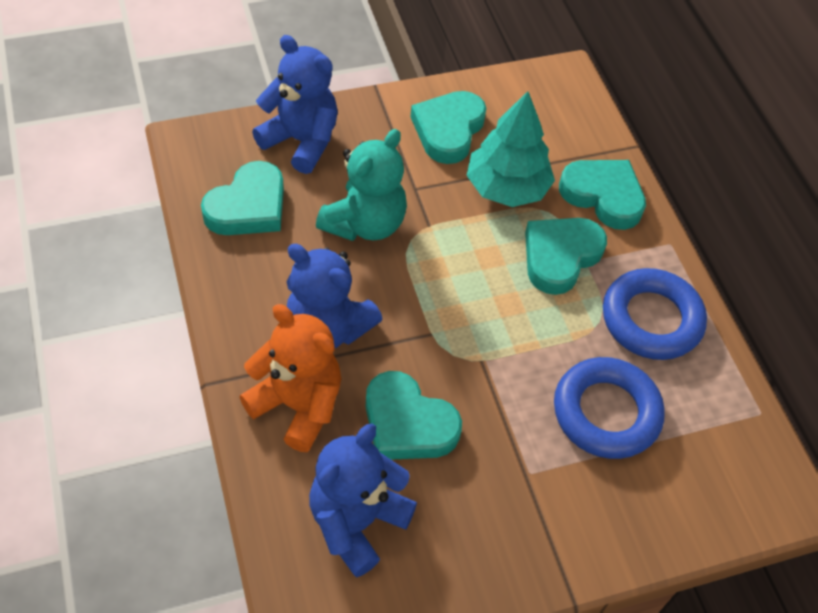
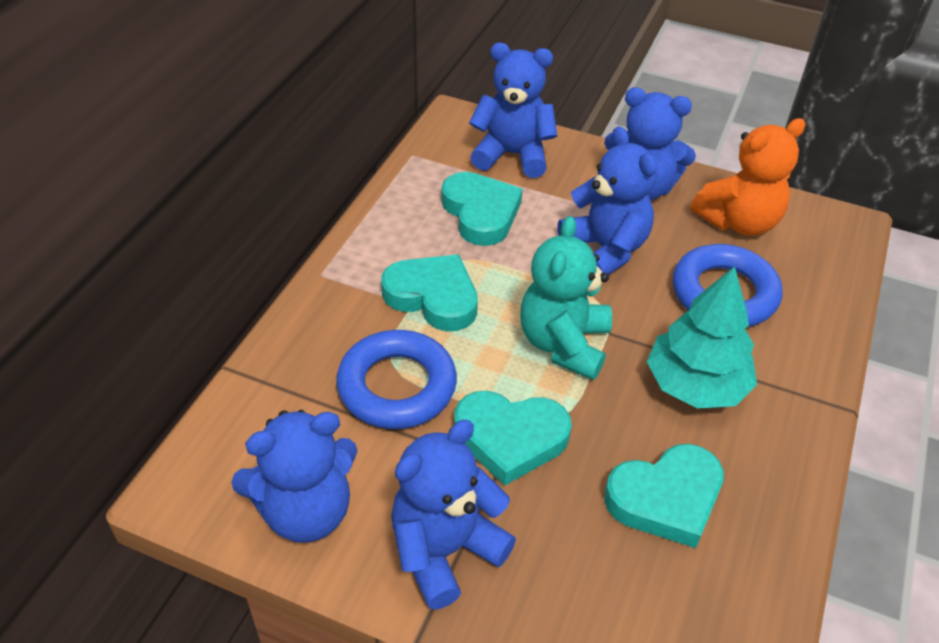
blue teddy bear: [252,35,338,174] [287,244,383,348] [309,423,417,577] = 3 -> [231,410,358,543] [391,420,516,609] [469,43,558,178] [558,126,657,275] [604,87,696,200] = 5
turquoise heart: [201,161,284,235] [366,371,462,460] [411,91,486,164] [525,218,607,295] [559,160,646,230] = 5 -> [381,254,478,331] [441,172,523,246] [454,391,572,486] [604,444,724,548] = 4

